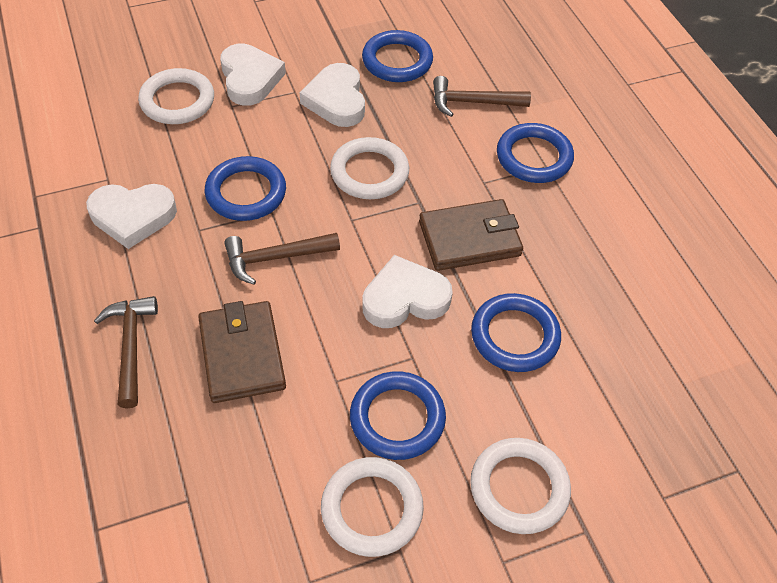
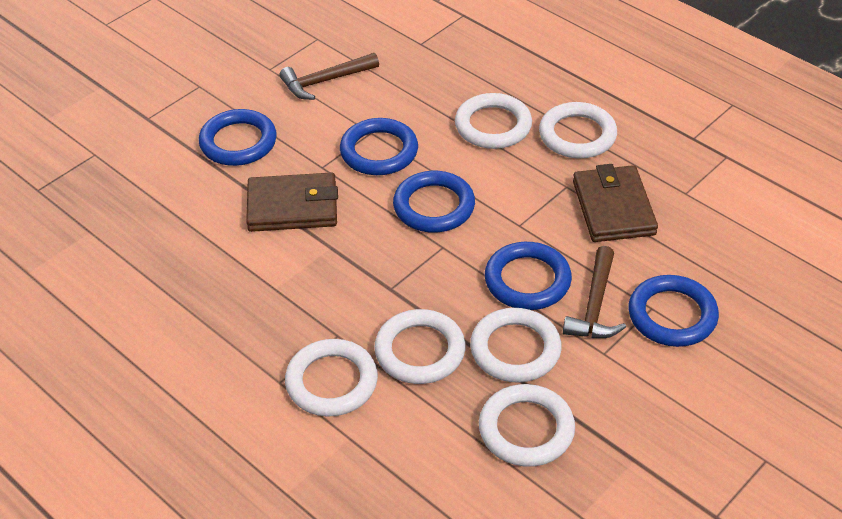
brown hammer: [94,296,158,409] [224,233,340,285] [433,76,531,117] = 3 -> [279,53,379,100] [563,246,626,338] = 2
white heart: [86,184,177,249] [220,44,286,106] [299,63,365,127] [362,255,453,328] = 4 -> none = 0
white ring: [138,68,214,124] [321,457,424,557] [330,137,409,199] [470,438,571,534] = 4 -> [285,339,378,417] [374,309,466,384] [455,93,532,149] [470,308,562,383] [479,384,575,467] [539,102,617,159] = 6

